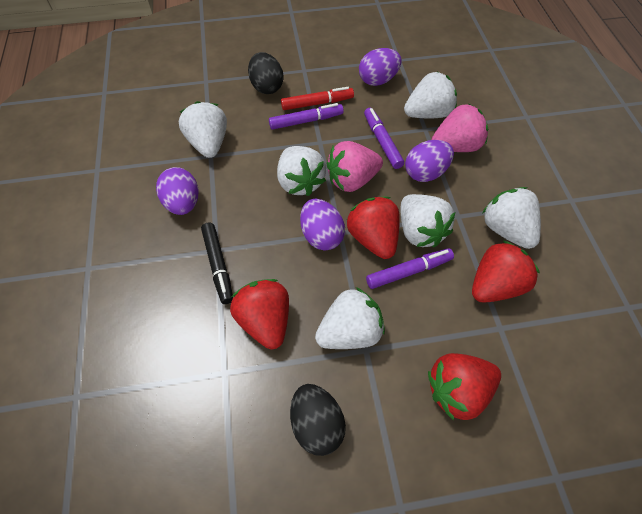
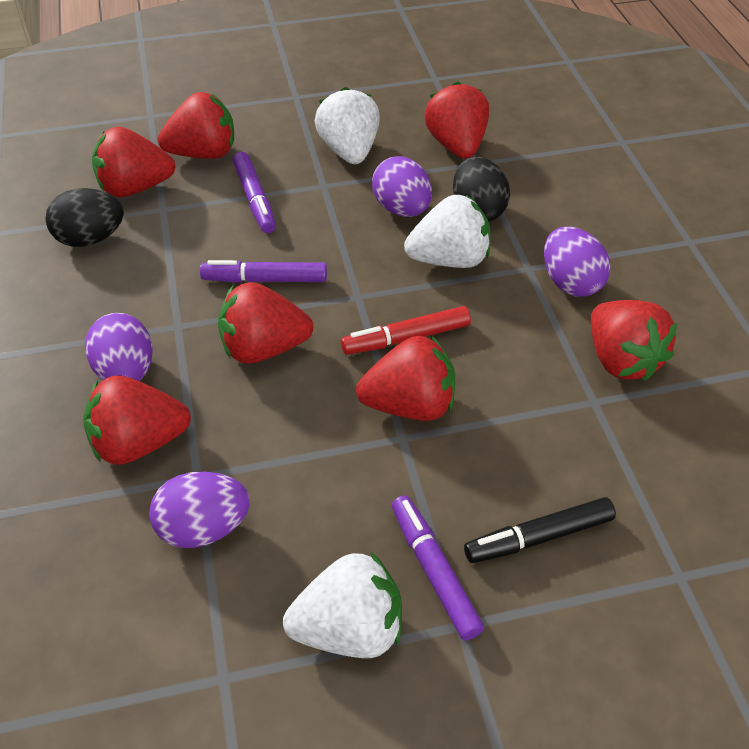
pink strawberry: [326,141,383,192] [431,104,488,152] = 2 -> none = 0
red strawberry: [230,279,289,349] [347,197,400,259] [428,353,501,420] [472,241,540,303] = 4 -> [83,376,191,465] [92,127,176,197] [158,92,234,159] [218,282,313,364] [356,336,455,421] [425,82,489,158] [591,300,677,381] = 7
white strawberry: [179,101,227,158] [277,146,326,196] [315,287,385,349] [401,194,455,247] [404,72,457,118] [482,187,541,249] = 6 -> [283,552,402,658] [315,87,380,164] [404,195,491,268] = 3

